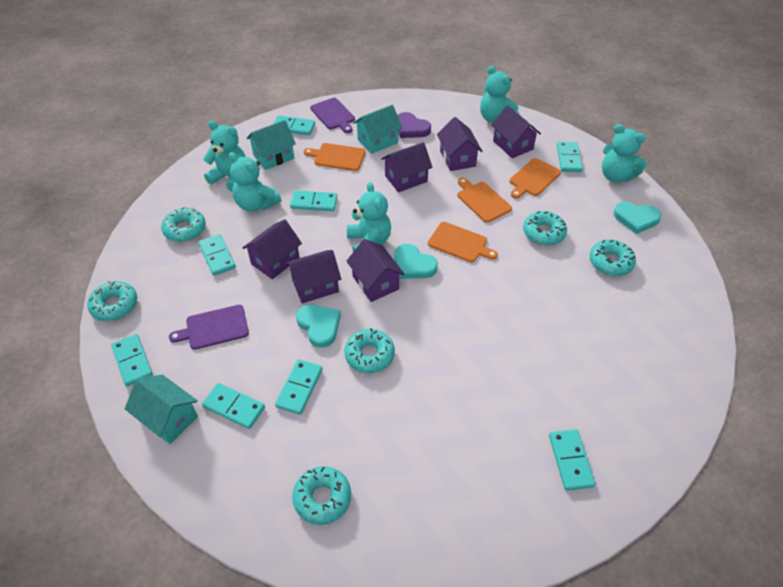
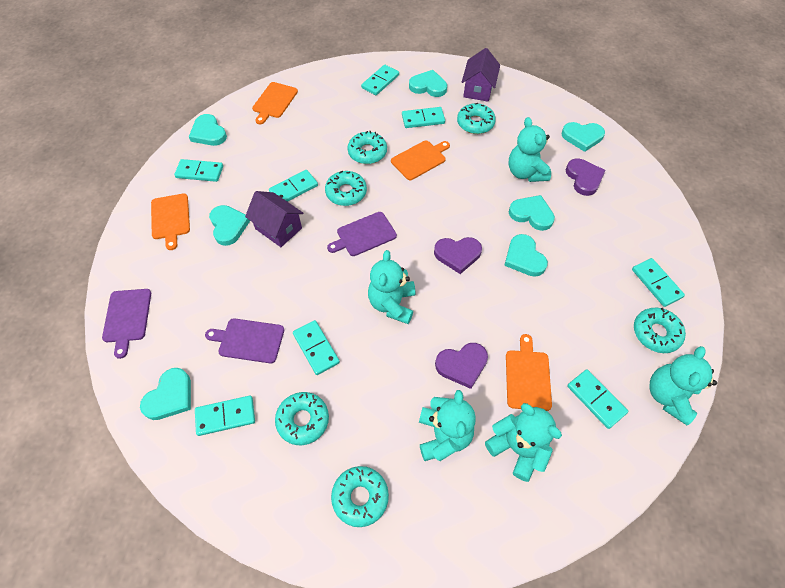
purple cutting board: [169,305,249,350] [310,98,355,133] = 2 -> [102,289,151,359] [205,318,284,363] [327,212,397,256] = 3
purple heart: [397,112,431,138] = 1 -> [434,237,482,274] [435,343,488,389] [566,159,606,196] = 3
purple house: [242,219,302,279] [286,250,341,303] [346,239,404,302] [381,142,432,192] [437,117,482,171] [491,105,541,158] = 6 -> [245,191,303,247] [462,48,500,102] = 2
turquoise heart: [296,304,341,348] [395,244,438,279] [613,202,662,234] = 3 -> [140,368,191,420] [189,114,227,146] [209,205,250,246] [409,70,447,97] [504,234,548,277] [509,195,555,231] [561,122,605,152] = 7
turquoise house: [125,375,198,444] [247,120,296,170] [353,105,402,154] = 3 -> none = 0

